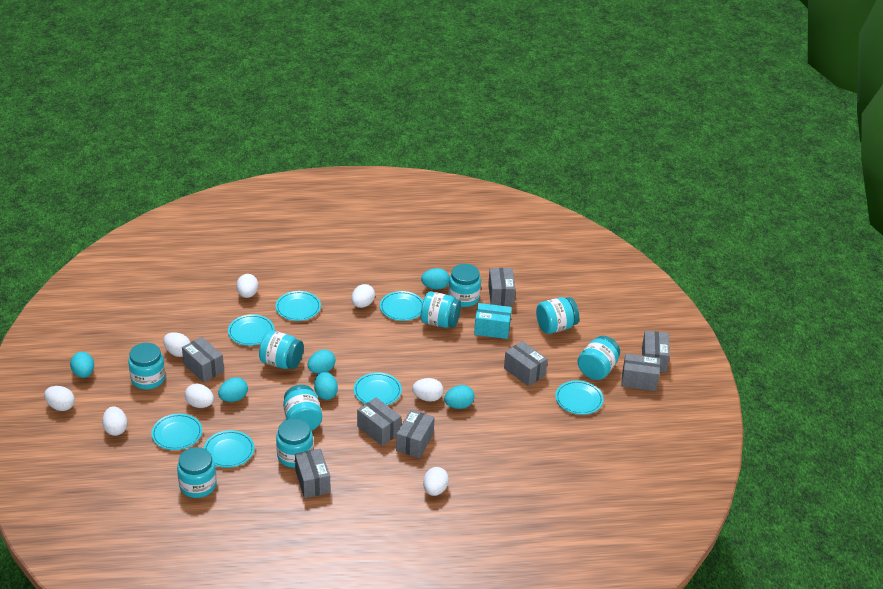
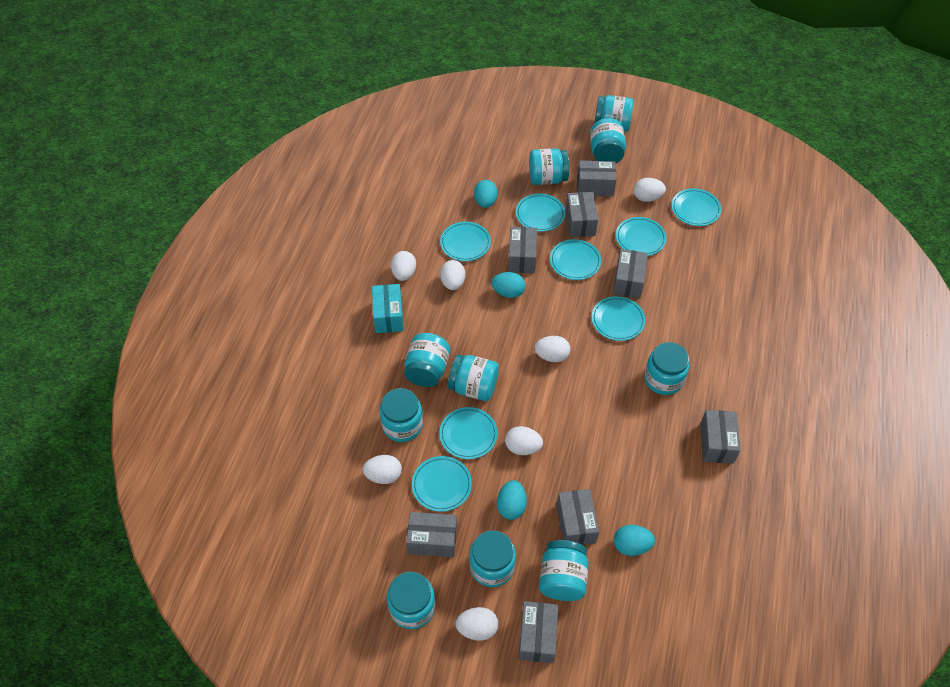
turquoise egg: [70,352,94,378] [218,377,248,402] [308,349,336,374] [314,372,338,400] [421,268,449,289] [444,385,474,409] = 6 -> [474,180,498,208] [491,272,525,298] [497,480,527,520] [614,525,655,556] = 4
turquoise jar: [128,343,165,389] [177,447,217,498] [259,330,304,369] [276,418,313,468] [283,385,322,431] [421,291,461,328] [448,264,481,307] [536,297,579,334] [577,336,620,380] = 9 -> [380,388,423,442] [387,572,435,629] [404,333,450,387] [448,355,499,401] [469,530,516,587] [529,148,569,185] [539,540,588,601] [590,118,626,163] [594,95,634,132] [644,342,689,395] = 10
turquoise plate: [151,413,202,450] [204,430,255,468] [228,314,274,346] [275,291,321,321] [354,372,402,405] [380,291,423,321] [555,380,604,415] = 7 -> [412,456,472,512] [439,407,498,459] [440,222,491,261] [516,194,565,232] [550,239,601,280] [592,296,646,341] [616,217,667,256] [672,188,721,226] = 8
white egg: [44,386,75,411] [102,406,127,436] [163,332,190,357] [185,383,214,408] [236,274,258,298] [351,284,375,308] [412,378,443,402] [423,467,449,496] = 8 -> [362,455,402,484] [391,251,416,281] [440,260,465,290] [455,607,498,641] [505,426,543,455] [535,336,570,362] [633,178,666,202] = 7

